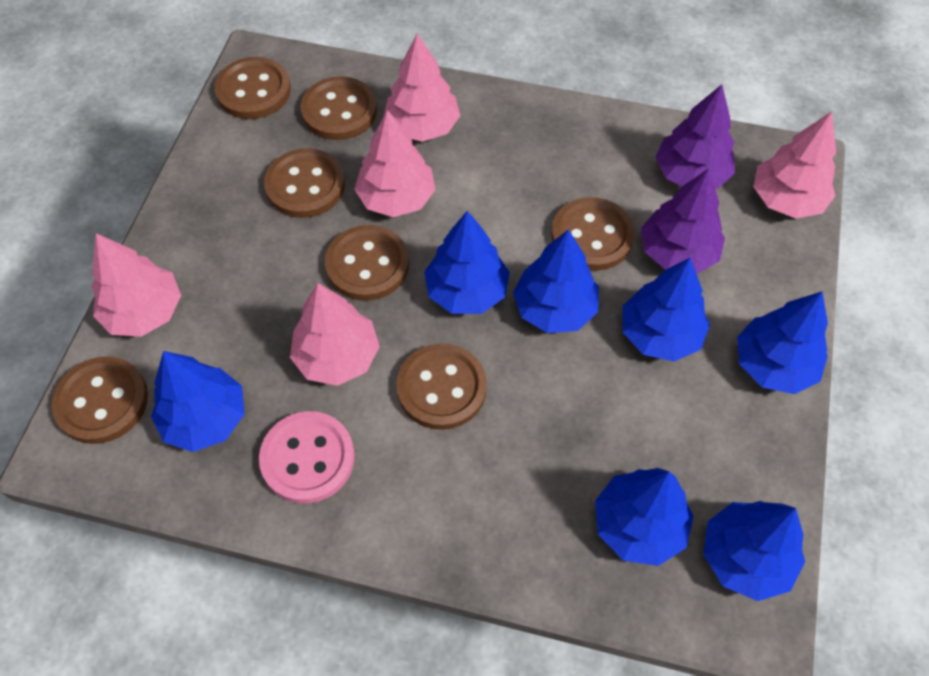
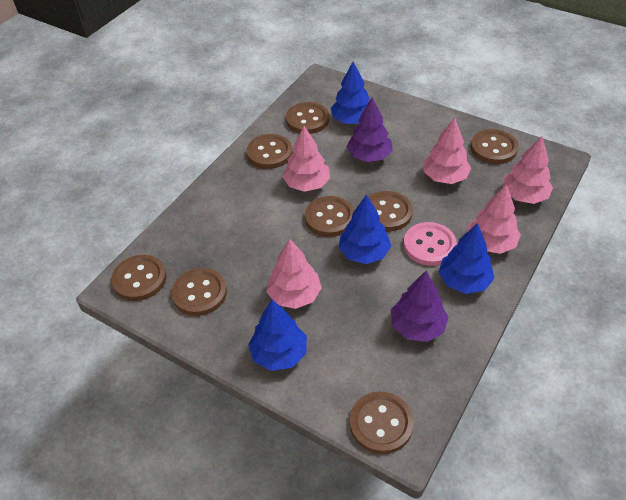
blue tree: [151,351,245,452] [424,211,510,314] [513,229,599,333] [595,468,694,566] [622,258,710,362] [703,501,805,601] [737,292,828,394] = 7 -> [248,300,307,371] [331,62,369,124] [338,195,391,264] [439,223,495,294] = 4
brown button: [52,356,148,444] [214,57,291,119] [264,148,345,218] [301,76,377,140] [325,225,409,301] [396,343,487,430] [551,197,635,271] = 7 -> [111,255,166,301] [171,268,227,316] [247,134,292,169] [286,102,329,134] [305,196,354,237] [350,392,414,454] [368,191,413,231] [471,129,518,164] = 8

